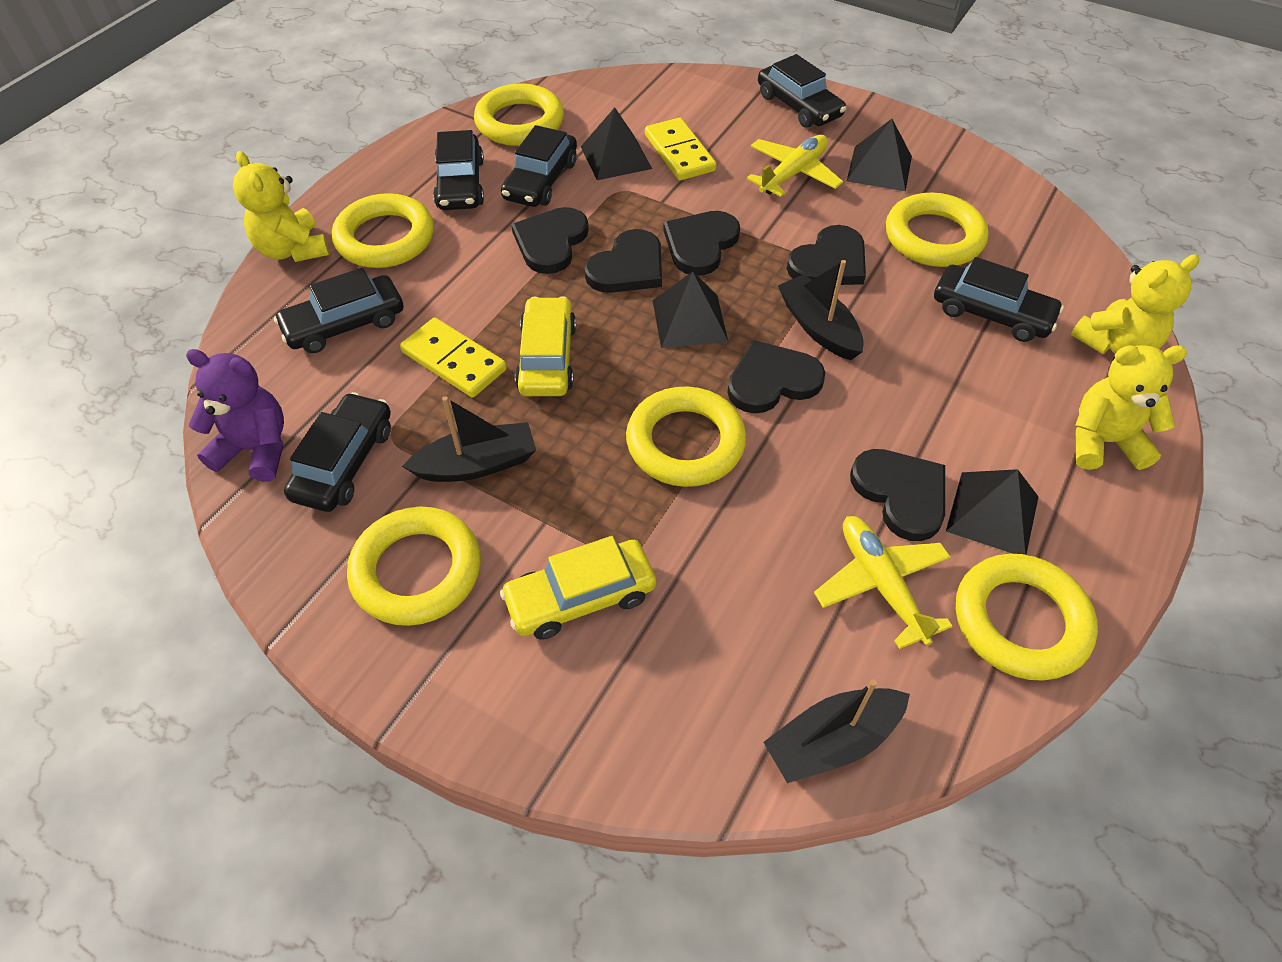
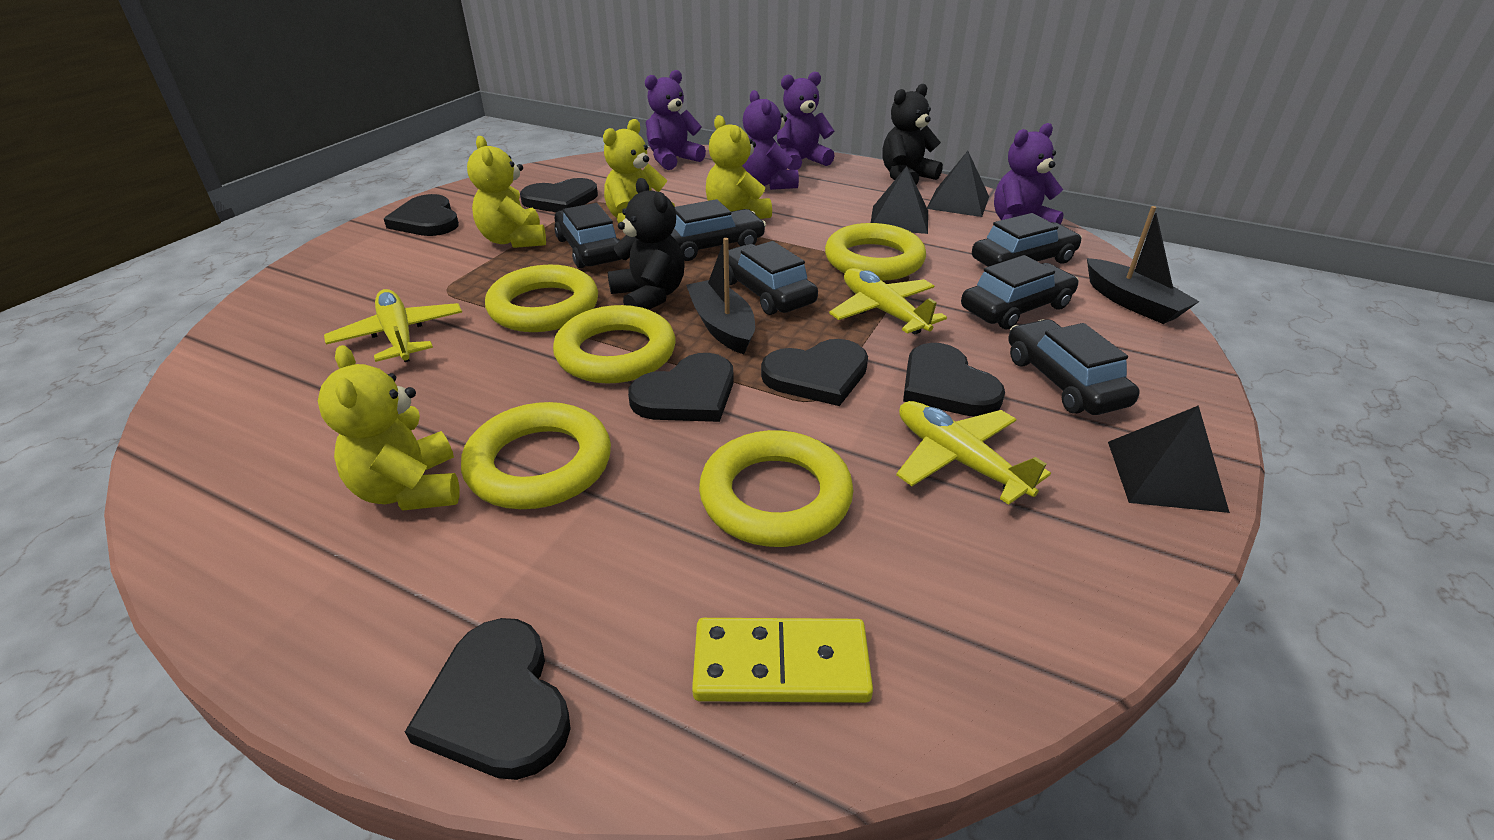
black boat: [402,396,536,482] [764,679,910,783] [778,260,864,360] = 3 -> [686,238,755,354] [1087,206,1200,324] = 2
black pyramid: [581,108,652,180] [652,272,728,348] [847,119,912,191] [946,469,1039,555] = 4 -> [871,166,928,234] [927,151,989,217] [1108,405,1230,513] = 3
black teddy bear: none = 0 -> [608,178,685,310] [882,83,943,185] = 2
purple teddy bear: [186,349,284,482] = 1 -> [645,70,706,170] [742,90,799,190] [777,72,835,170] [994,123,1064,225] = 4
yellow car: [500,536,656,640] [515,296,576,396] = 2 -> none = 0
yellow domino: [400,318,507,398] [645,118,716,181] = 2 -> [692,618,873,703] = 1
yellow plane: [747,135,843,197] [814,516,953,649] = 2 -> [324,289,462,362] [829,268,947,334] [896,401,1051,505] = 3
yellow ring: [332,193,434,268] [347,507,481,626] [474,84,564,146] [626,387,746,487] [886,193,989,267] [956,554,1098,681] = 6 -> [461,402,611,509] [485,265,598,332] [553,305,675,383] [699,430,853,547] [825,223,926,281] = 5
yellow teddy bear: [233,151,329,262] [1071,254,1199,354] [1075,345,1187,470] = 3 -> [318,345,459,511] [467,136,546,248] [603,119,675,223] [706,115,772,219] = 4

